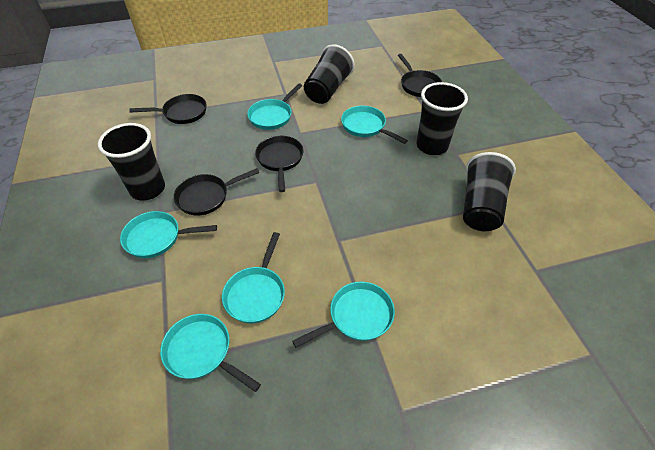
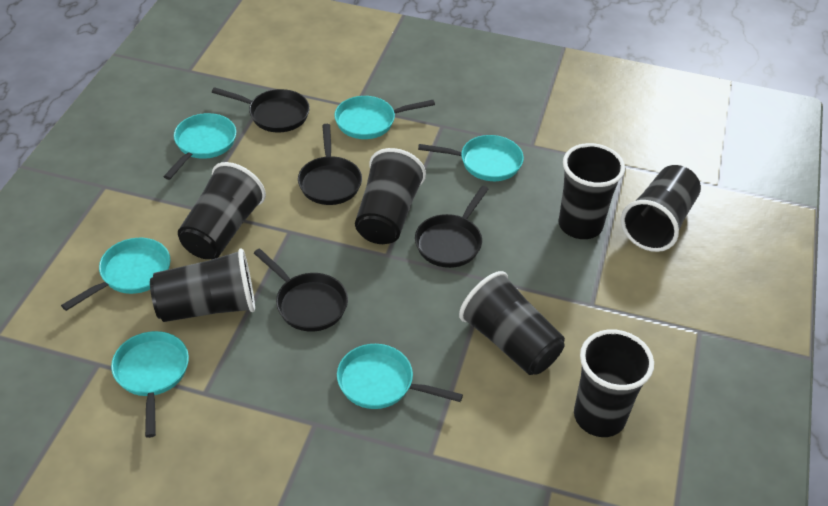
black cup: [98,123,165,201] [304,44,355,104] [416,82,468,155] [463,152,516,231] = 4 -> [150,248,255,322] [178,162,266,259] [355,148,426,244] [459,271,565,375] [559,143,625,239] [574,329,654,437] [621,165,701,252] = 7

